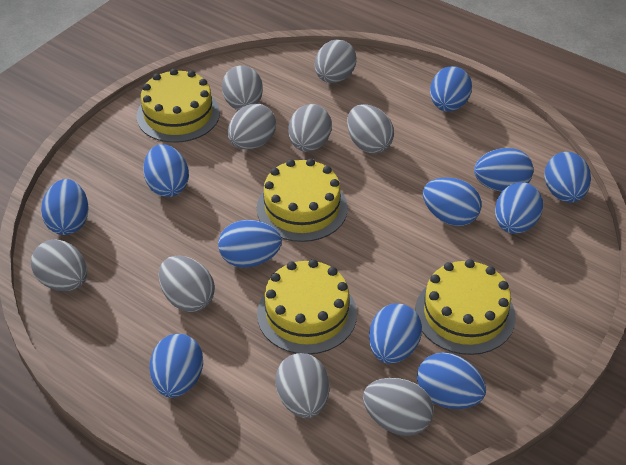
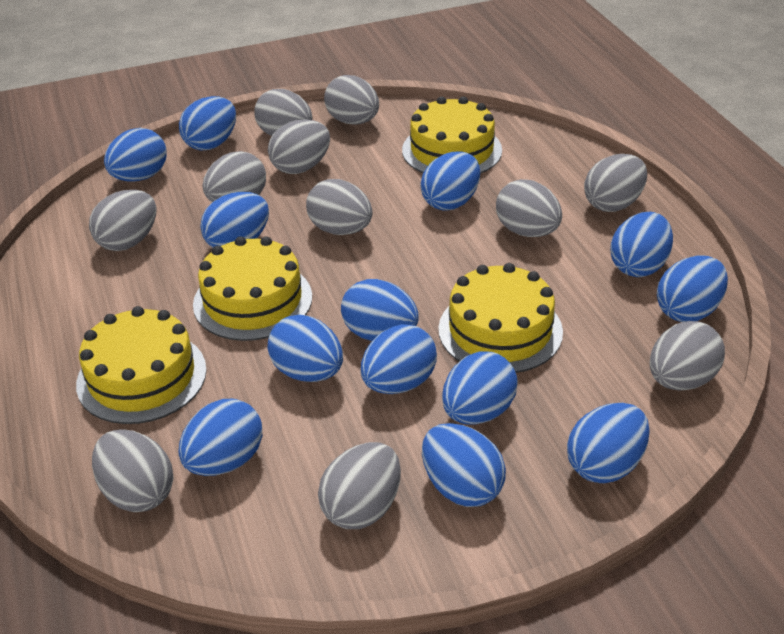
blue egg: [41,179,89,235] [143,144,189,197] [149,334,203,398] [218,220,282,268] [369,303,422,363] [417,352,486,409] [423,177,481,226] [430,66,472,112] [474,148,533,192] [495,182,543,234] [544,152,591,203] = 11 -> [104,128,167,182] [178,399,262,476] [179,96,236,151] [200,192,269,248] [267,314,343,382] [341,279,419,341] [361,324,437,394] [420,152,480,211] [422,423,506,507] [442,351,518,425] [567,403,650,483] [610,212,673,277] [657,256,728,322] = 13
grey egg: [31,240,87,291] [159,256,215,312] [222,65,263,110] [228,104,276,149] [275,353,329,418] [288,104,332,152] [315,40,357,83] [347,104,394,154] [363,378,434,436] = 9 -> [89,190,156,251] [92,429,173,512] [202,151,266,202] [254,89,312,136] [268,119,330,174] [306,179,373,235] [318,442,401,529] [324,75,379,125] [496,179,562,237] [584,154,647,212] [650,321,725,391] = 11

